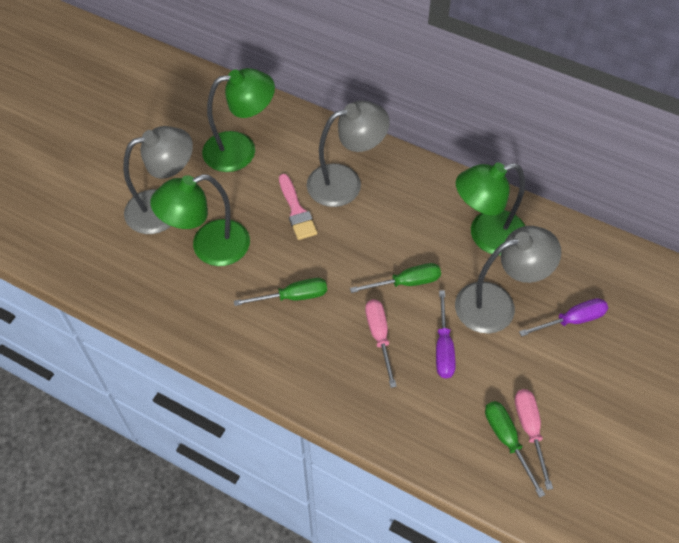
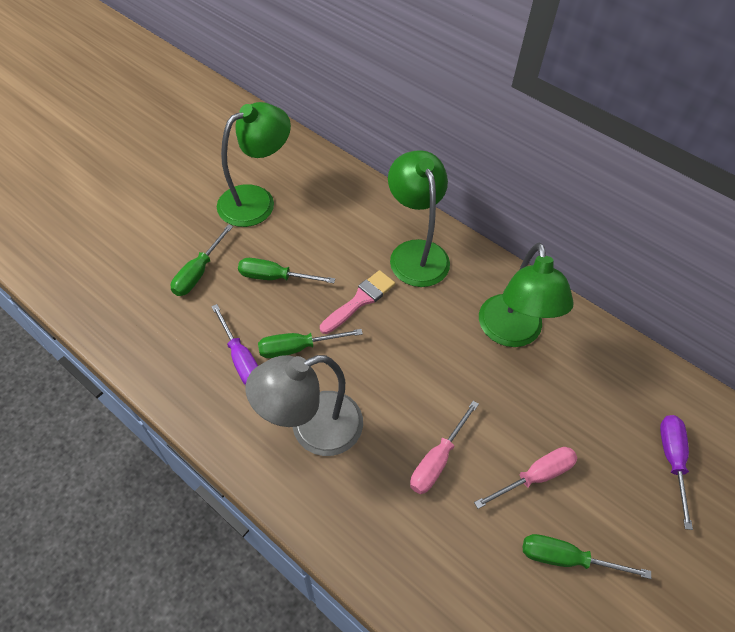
green screwdriver: [234,278,327,306] [350,263,441,293] [485,401,545,498] = 3 -> [171,224,233,296] [238,258,335,283] [258,329,363,358] [523,534,651,579] = 4
grey lamp: [123,126,193,234] [307,101,390,207] [455,226,562,334] = 3 -> [246,355,363,456] = 1

